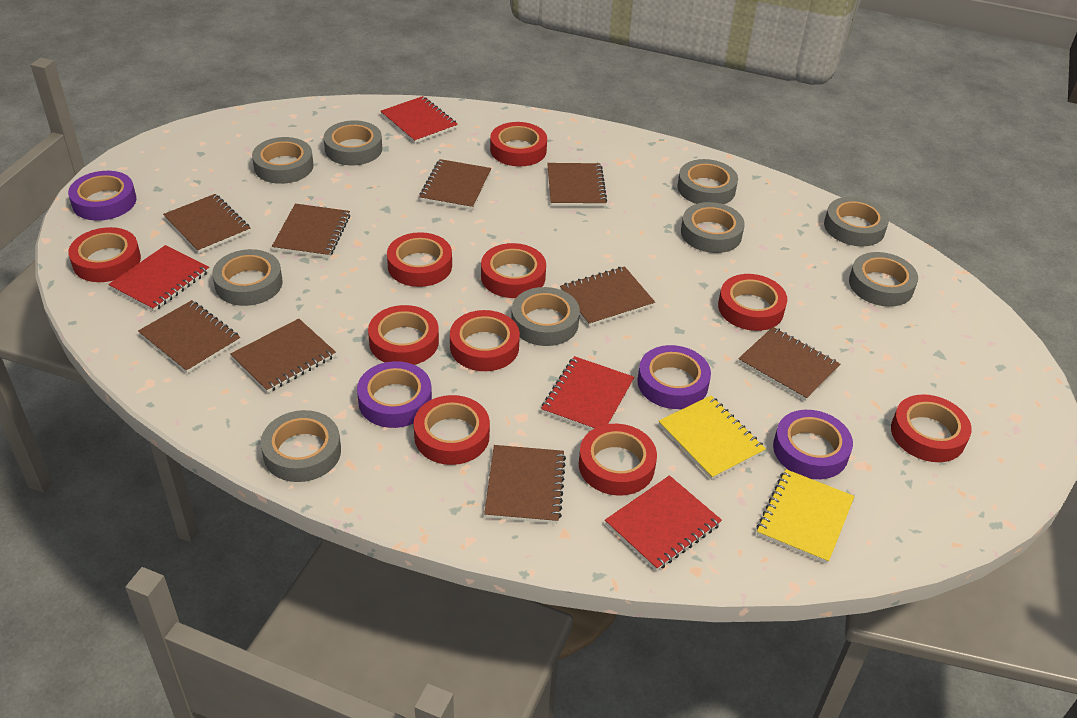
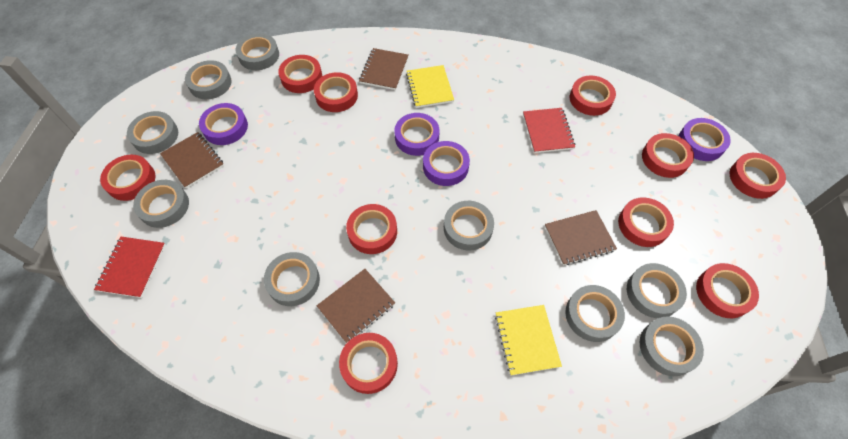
brown notebook: [138,300,240,373] [163,194,250,253] [231,319,336,393] [272,204,350,258] [419,159,491,210] [484,445,566,524] [547,163,607,206] [560,266,655,326] [738,327,840,401] = 9 -> [160,132,224,188] [317,269,395,343] [359,48,409,90] [545,210,617,265] = 4
red notebook: [108,245,209,311] [381,96,458,143] [541,356,634,430] [605,475,722,571] = 4 -> [94,237,166,298] [523,108,575,153] = 2

